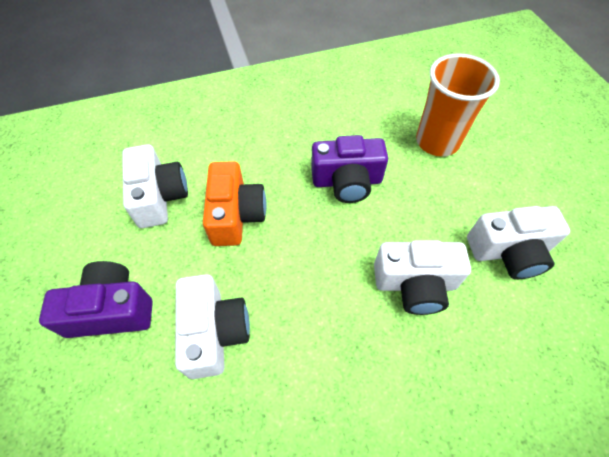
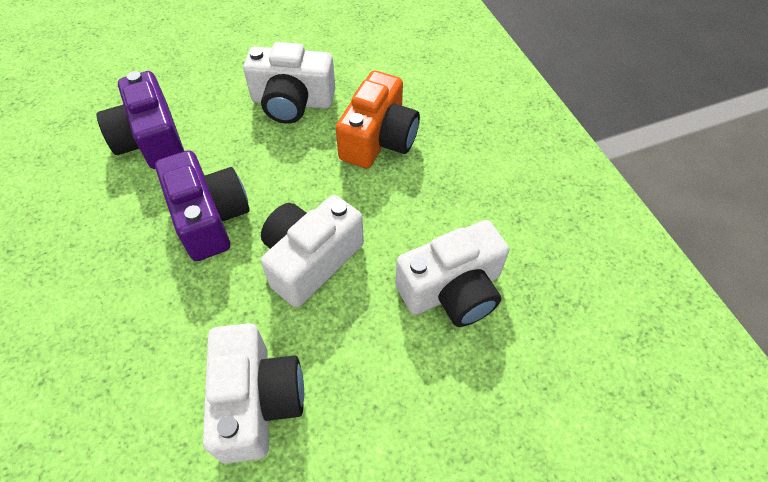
orange cup: [416,53,500,157] = 1 -> none = 0

